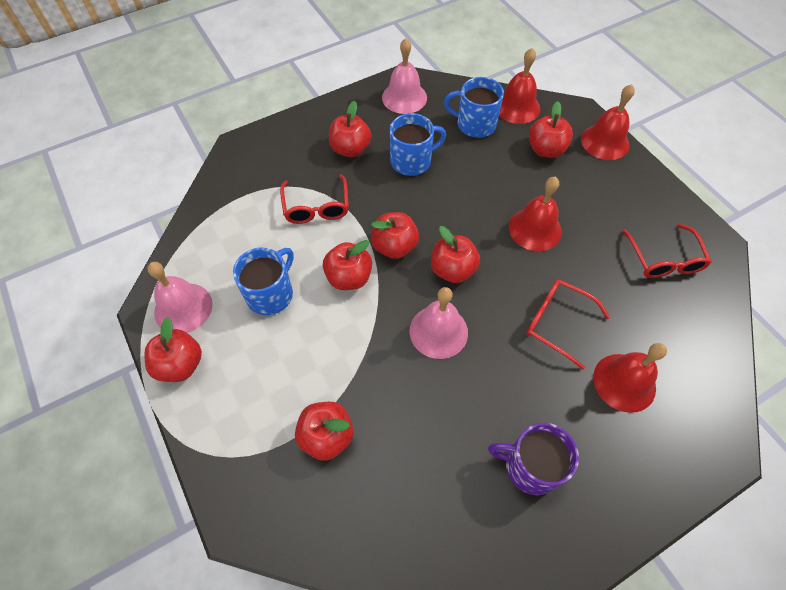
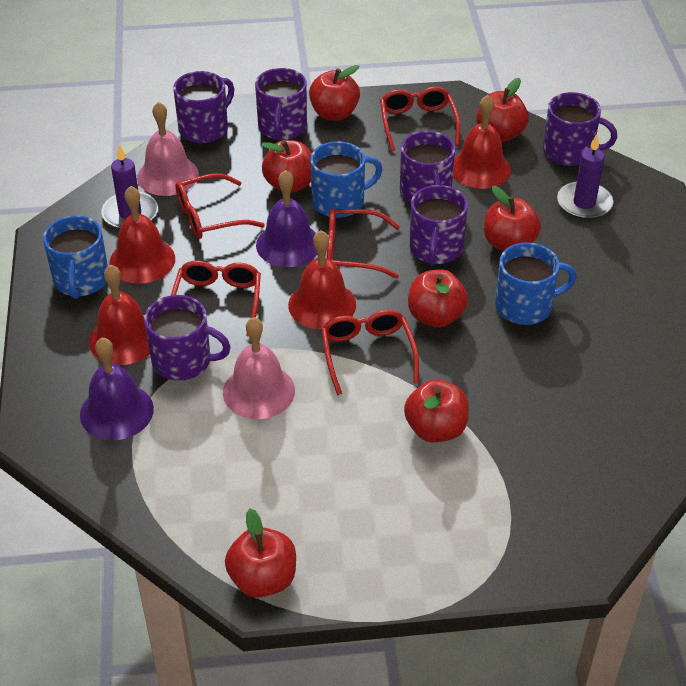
pink bell: [148,262,213,333] [382,38,427,114] [410,287,468,359] = 3 -> [137,101,199,196] [223,317,295,419] = 2
purple bell: none = 0 -> [80,338,154,440] [256,170,317,267] = 2
purple candle: none = 0 -> [101,144,158,229] [557,134,613,220] = 2
purple mug: [488,423,579,495] = 1 -> [144,295,231,381] [173,71,234,143] [255,68,307,140] [400,131,455,203] [409,185,468,266] [543,92,617,166] = 6
red glasses: [280,174,349,224] [526,280,610,370] [622,224,712,278] = 3 -> [171,260,261,337] [176,173,265,239] [321,310,419,395] [327,209,400,278] [380,87,460,151] = 5

